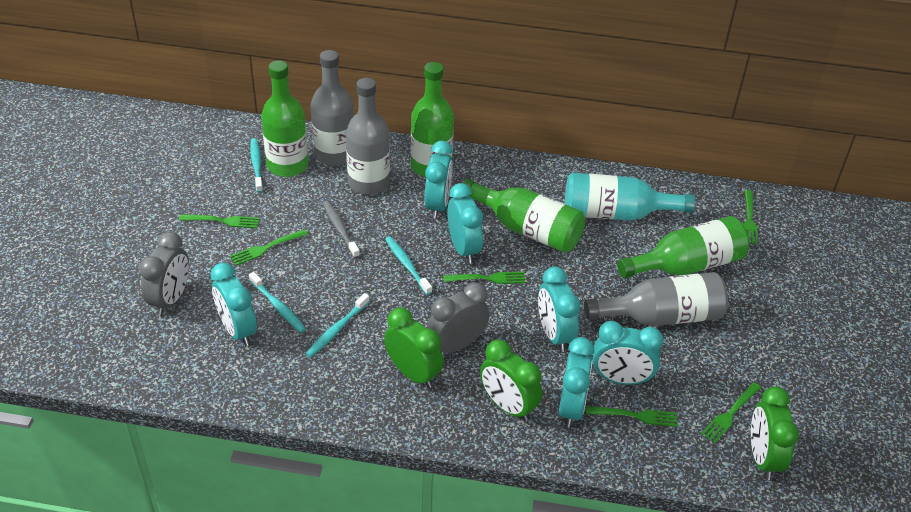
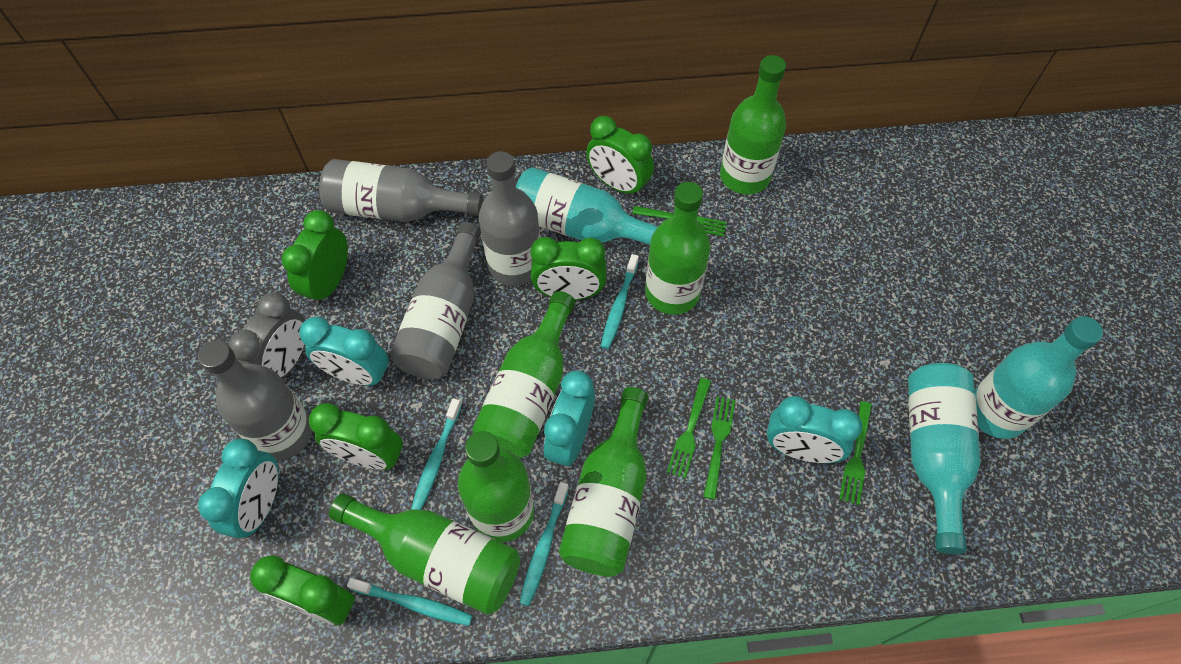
green bottle: [261,60,308,177] [411,62,454,177] [463,179,585,253] [617,216,749,278] = 4 -> [329,493,520,615] [458,431,534,542] [472,291,575,458] [559,387,648,577] [645,182,710,315] [720,55,786,194] = 6
green clock: [384,308,444,388] [480,340,542,421] [751,386,799,480] = 3 -> [250,556,355,625] [282,210,348,306] [309,403,403,470] [531,237,607,300] [586,116,654,197] = 5
green fork: [179,214,260,228] [230,229,308,265] [443,272,526,284] [586,406,678,427] [701,382,761,443] [743,190,758,245] = 6 -> [632,206,727,237] [667,378,711,479] [703,396,735,500] [839,401,872,505] = 4
grey bottle: [311,50,354,166] [346,78,390,195] [584,272,728,326] = 3 -> [198,340,312,460] [319,159,483,222] [390,222,481,379] [479,151,540,286] = 4
grey clock: [139,232,189,316] [427,282,489,353] = 2 -> [228,293,305,379] = 1
grey toothbrush: [323,201,360,258] = 1 -> none = 0
turquoise bottle: [565,173,695,221] = 1 -> [516,167,658,245] [908,363,981,554] [975,316,1103,439] = 3
turquoise clock: [211,262,257,346] [425,141,453,219] [447,183,483,264] [538,267,580,352] [559,337,594,427] [592,321,663,385] = 6 -> [198,439,279,538] [299,317,389,386] [544,371,595,468] [767,396,862,463] = 4

